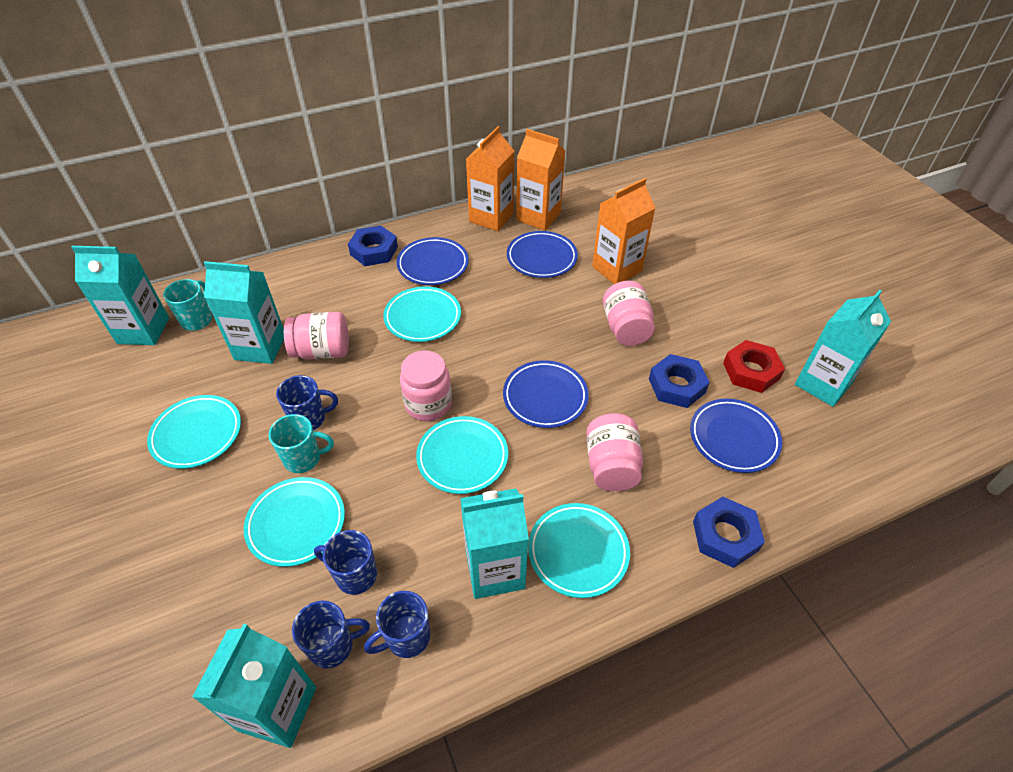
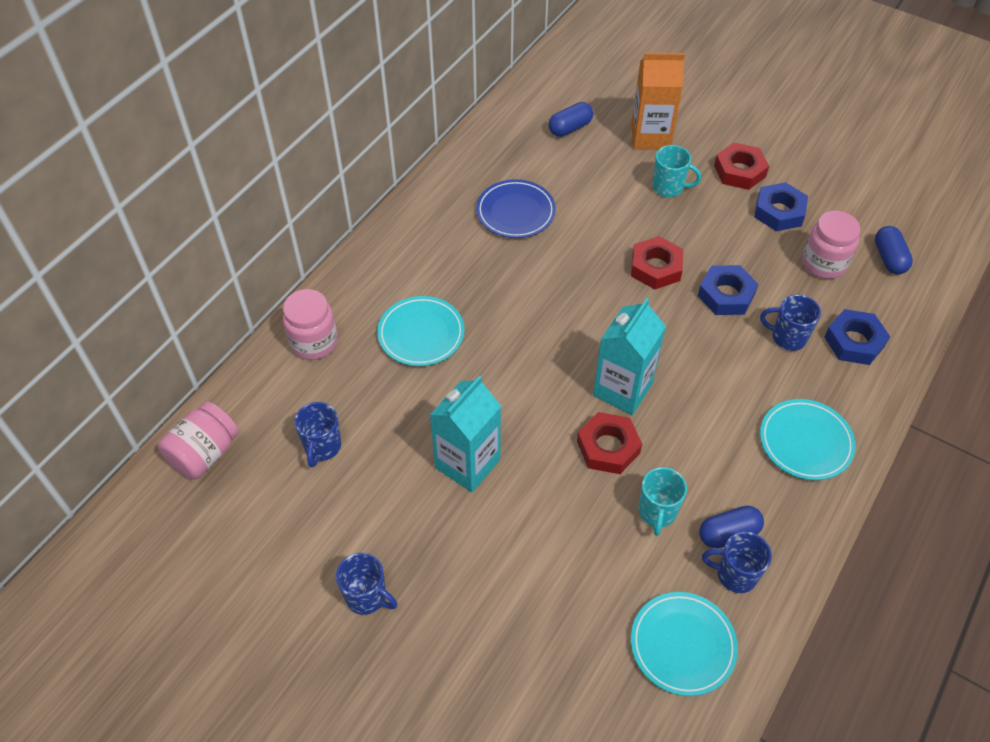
blue capsule: none = 0 -> [548,102,593,137] [699,506,764,548] [875,226,913,274] = 3
blue plate: [397,237,469,285] [503,360,589,428] [507,231,578,278] [690,399,782,473] = 4 -> [476,179,556,238] = 1
orange carton: [466,126,514,231] [516,129,566,231] [592,178,655,284] = 3 -> [631,53,685,150] = 1
pink jar: [284,312,349,360] [400,351,452,421] [586,413,643,491] [603,281,655,346] = 4 -> [158,402,239,479] [283,289,338,360] [802,211,860,279] = 3
red nut: [723,340,785,393] = 1 -> [577,412,642,474] [631,236,683,289] [714,142,769,190] = 3
turquoise carton: [71,246,169,345] [192,624,316,748] [204,261,284,364] [460,488,529,599] [795,290,891,407] = 5 -> [430,376,501,492] [593,298,666,415] = 2
turquoise plate: [147,395,241,469] [244,477,345,567] [383,286,461,342] [416,416,508,494] [528,503,630,598] = 5 -> [377,296,465,366] [631,592,738,696] [760,399,856,480] = 3

